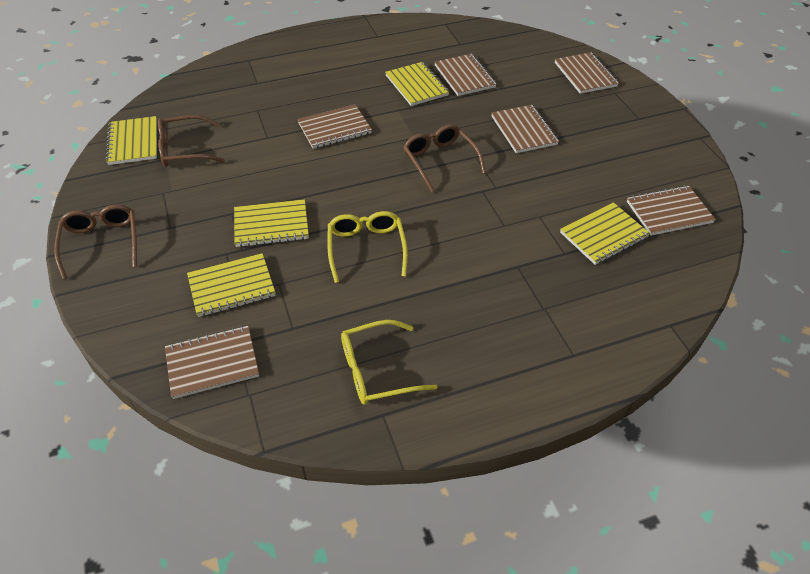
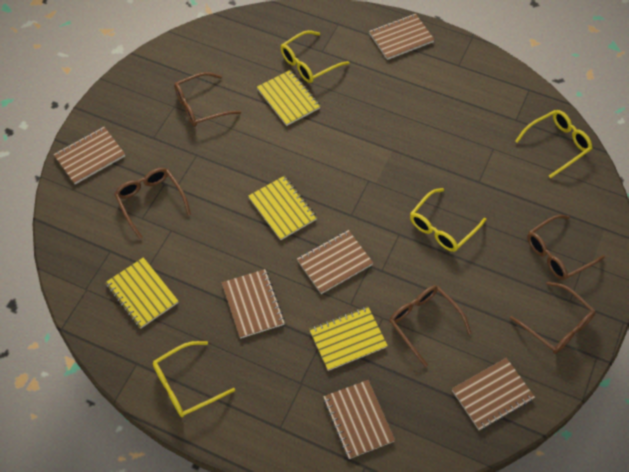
brown glasses: [54,204,137,280] [158,115,225,167] [403,124,486,192] = 3 -> [114,168,191,239] [174,72,241,127] [389,285,472,367] [510,282,596,354] [527,215,605,280] = 5
yellow glasses: [327,211,408,283] [341,320,437,404] = 2 -> [153,341,235,417] [280,30,349,83] [410,188,486,252] [515,110,592,178] = 4
yellow notebook: [105,116,157,165] [187,253,276,317] [234,199,309,247] [385,62,449,106] [560,202,650,265] = 5 -> [105,257,178,329] [248,176,317,240] [257,70,321,126] [309,306,388,371] = 4

